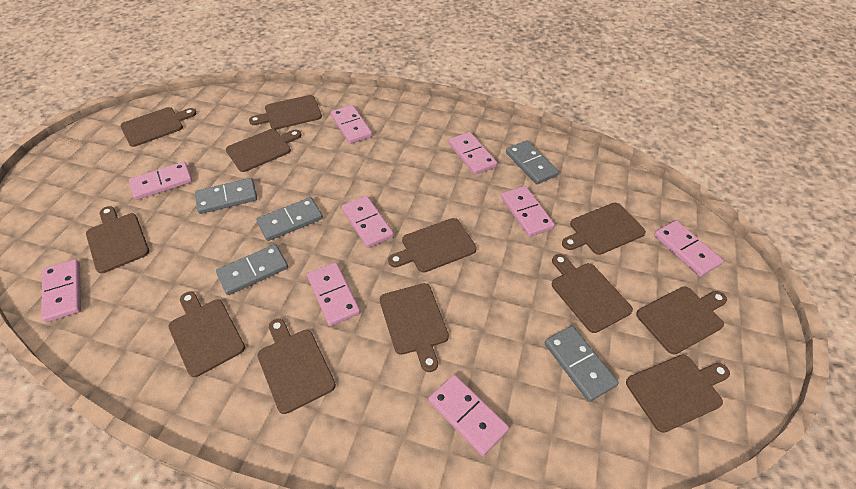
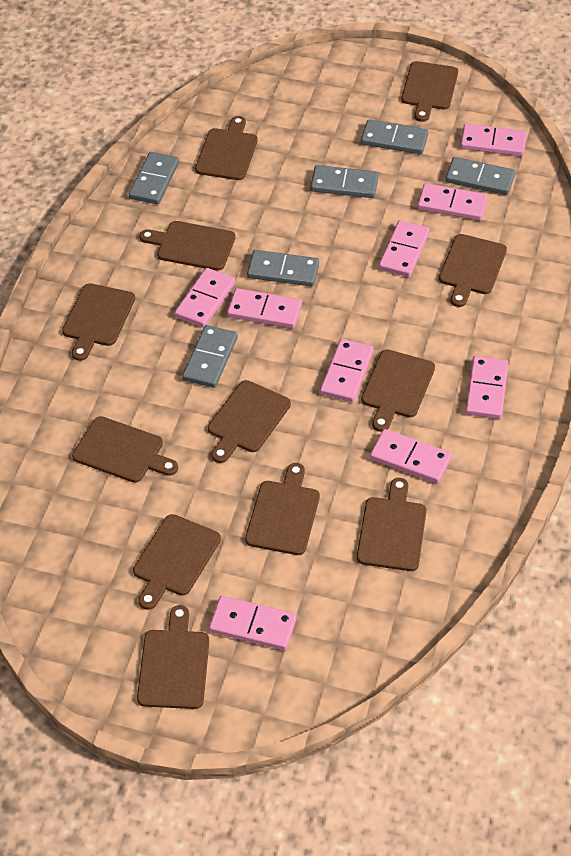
grey domino: [195,178,257,214] [216,244,288,295] [256,197,323,241] [506,140,559,184] [545,326,619,402] = 5 -> [129,152,179,204] [182,325,238,388] [247,250,319,287] [310,165,379,198] [361,120,428,154] [445,157,515,195] = 6

